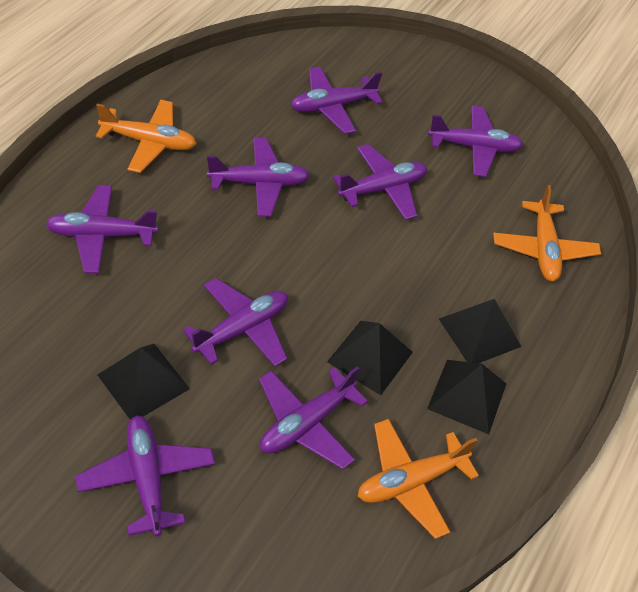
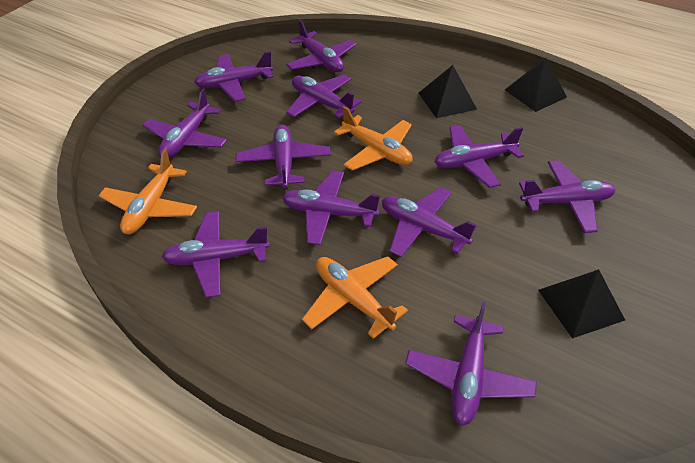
black pyramid: [98,344,190,420] [327,321,413,395] [427,360,506,434] [439,299,521,363] = 4 -> [419,65,477,118] [505,58,567,112] [538,269,625,339] = 3
purple plane: [46,185,158,273] [75,415,215,536] [183,278,288,367] [207,138,310,217] [259,366,368,470] [291,67,383,134] [333,144,427,220] [428,106,523,177] = 8 -> [142,88,227,158] [161,211,270,298] [194,51,273,102] [236,125,331,190] [282,170,380,245] [286,20,356,72] [286,74,362,118] [382,187,477,257] [405,302,537,426] [435,125,524,188] [519,160,615,233] = 11

